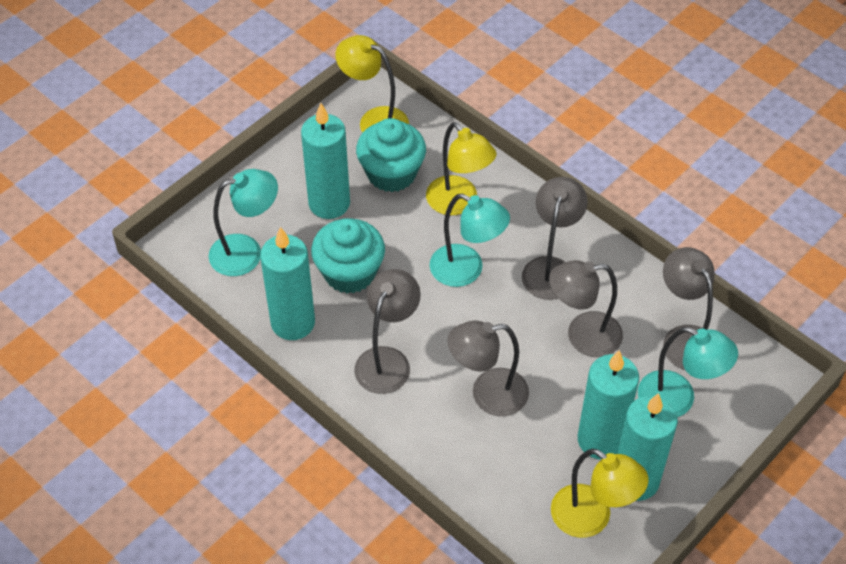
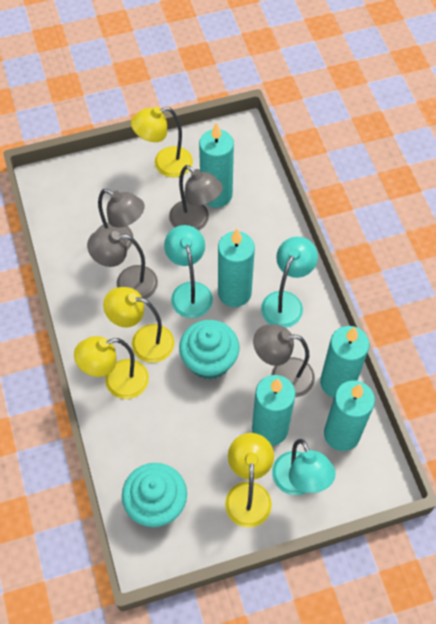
grey lamp: [354,269,421,394] [447,321,529,416] [522,177,588,300] [549,260,623,357] [663,247,715,370] = 5 -> [87,228,158,299] [96,189,145,250] [169,165,223,231] [253,324,315,397] = 4
turquoise candle: [260,227,315,340] [301,103,350,219] [578,350,639,460] [617,393,678,501] = 4 -> [199,122,234,208] [218,229,255,307] [252,375,296,446] [320,326,369,398] [324,380,375,451] = 5
yellow lamp: [335,35,409,133] [426,122,497,215] [551,449,649,538] = 3 -> [74,336,149,399] [103,287,175,363] [131,107,193,177] [225,433,274,528] = 4

